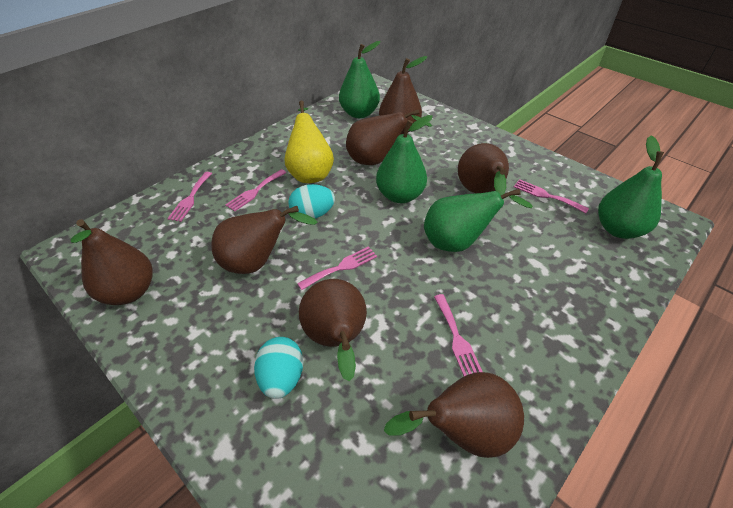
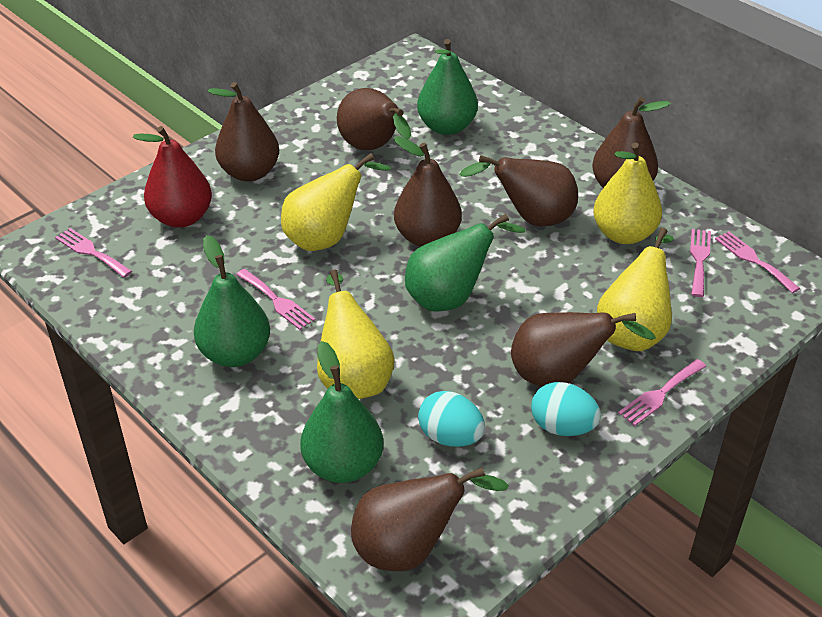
red pear: none = 0 -> [133,126,212,228] = 1
yellow pear: [285,101,334,183] = 1 -> [281,153,391,251] [317,270,395,399] [593,142,662,244] [597,228,674,351] = 4

